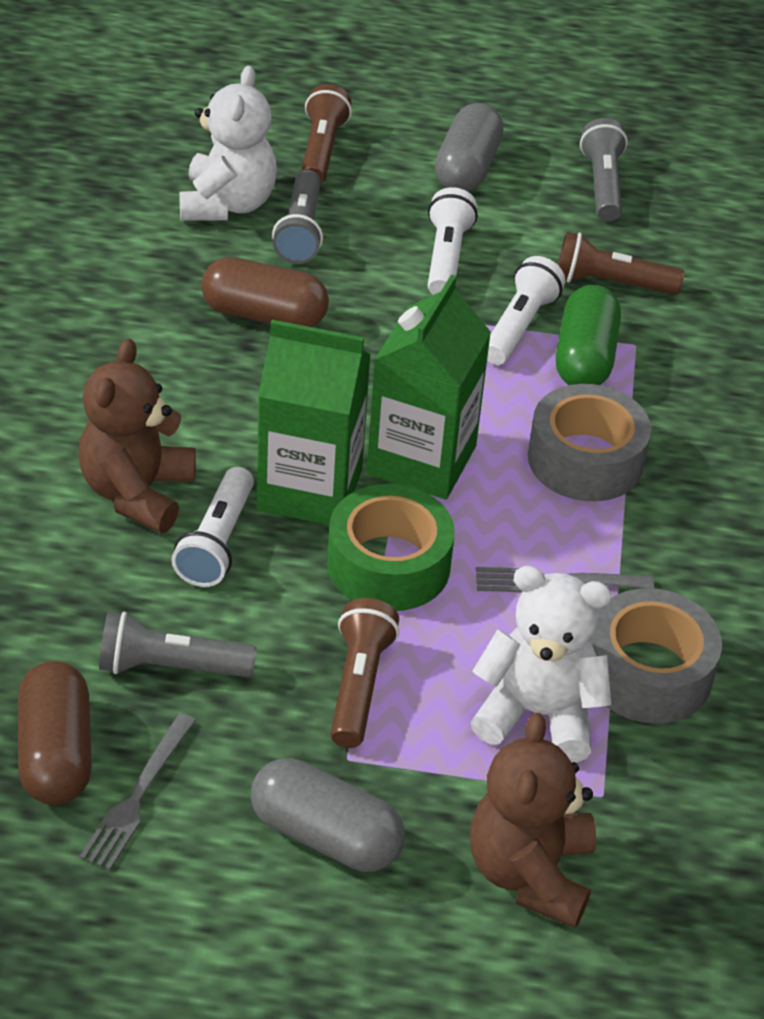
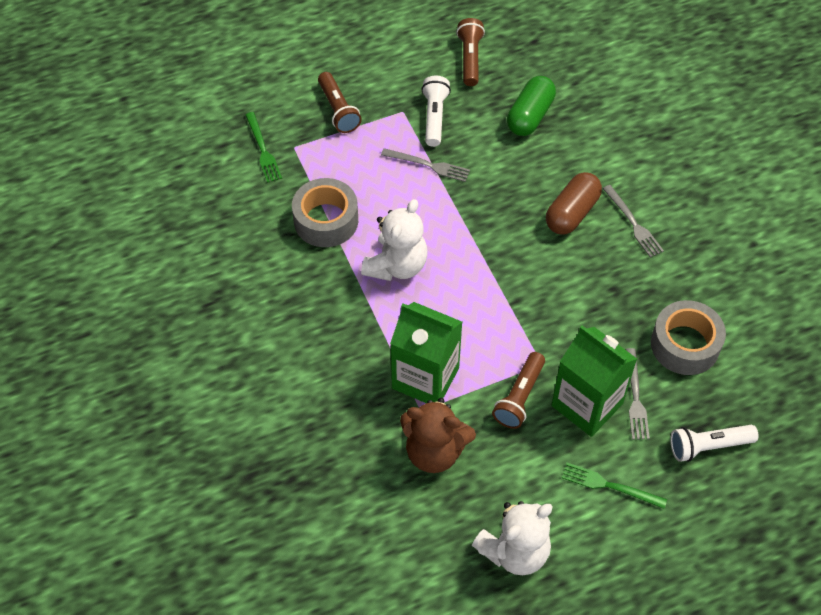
brown capsule: [18,661,92,805] [201,257,329,327] = 2 -> [546,172,602,235] = 1
brown teddy bear: [78,339,196,533] [470,713,596,928] = 2 -> [400,398,476,473] = 1
green fork: none = 0 -> [245,112,282,183] [562,463,667,509] = 2
green tape: [327,484,455,611] = 1 -> none = 0
grey capsule: [251,758,405,872] [435,103,504,192] = 2 -> none = 0
grey flashlight: [99,612,257,678] [272,170,323,264] [580,118,628,222] = 3 -> none = 0
grey fork: [79,713,196,870] [476,567,654,592] = 2 -> [381,148,470,182] [603,185,664,258] [625,348,650,439] = 3
white flashlight: [171,467,254,587] [428,187,478,295] [487,256,565,365] = 3 -> [421,76,451,147] [670,425,759,462] = 2

